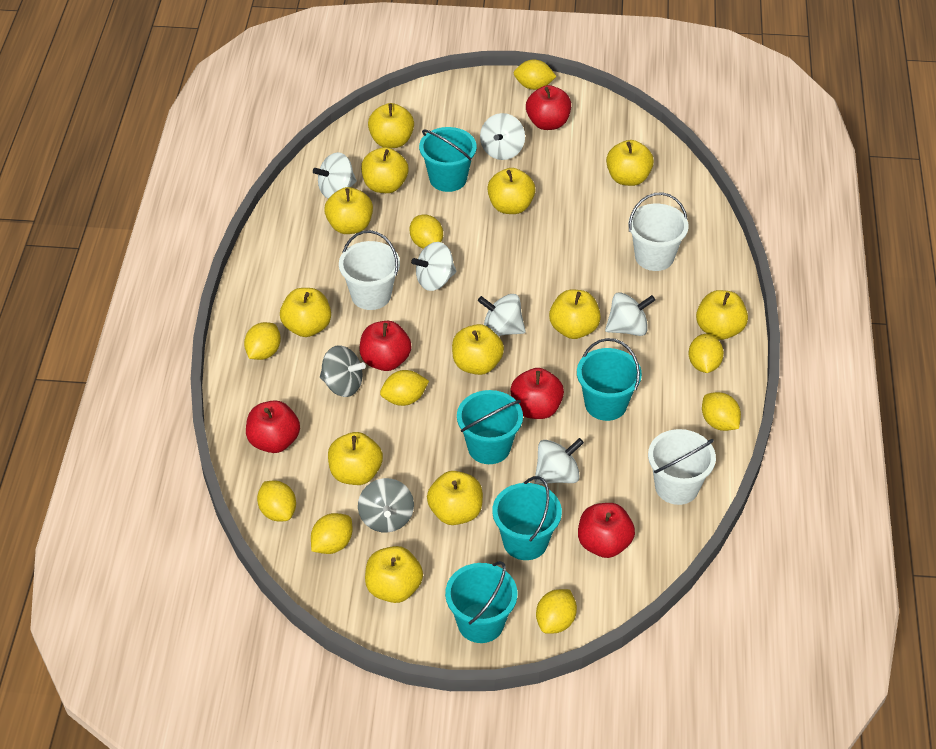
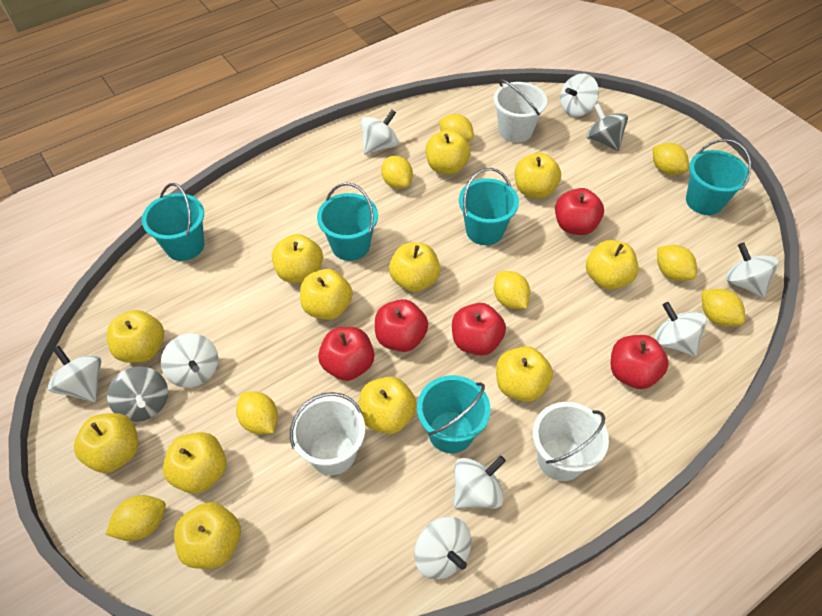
white spinning top: [313,152,357,199] [411,242,456,291] [478,294,526,336] [480,113,525,160] [534,438,584,484] [605,292,655,336] = 6 -> [48,346,101,402] [161,334,218,388] [361,110,398,154] [414,517,472,579] [454,456,506,509] [560,74,599,117] [655,302,707,356] [726,242,779,298] = 8
yellow lemon: [244,322,281,360] [257,480,296,522] [311,513,352,554] [380,370,429,406] [410,215,443,249] [514,60,557,90] [536,589,577,634] [689,334,724,373] [702,392,741,431] = 9 -> [106,495,166,541] [236,391,278,434] [381,156,413,189] [439,114,474,142] [493,271,530,309] [653,143,689,175] [657,245,697,281] [702,289,745,327] = 8

